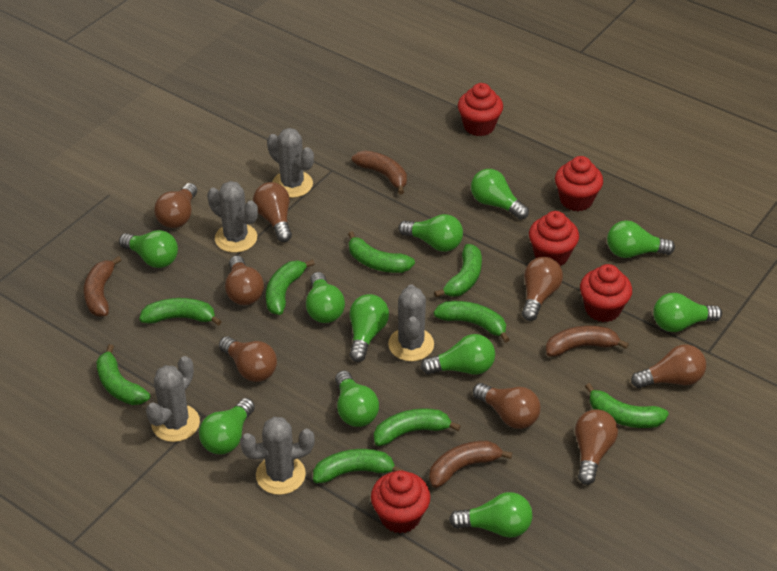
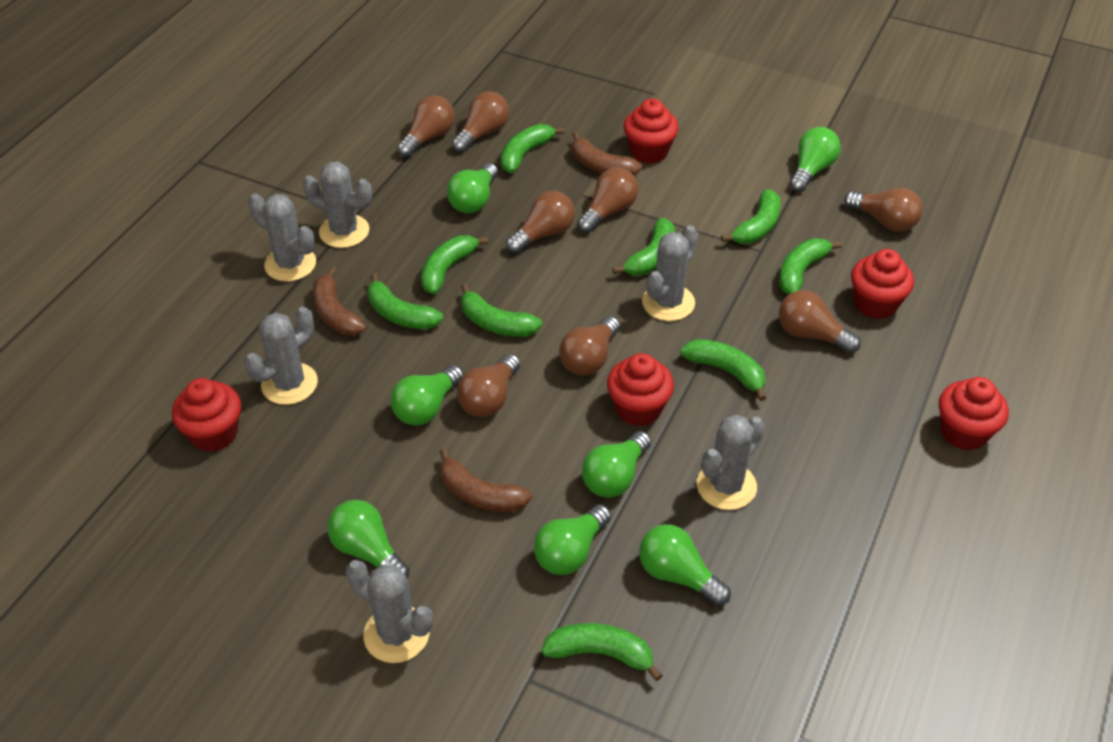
brown banana: [84,256,121,316] [352,150,407,195] [429,441,512,488] [546,326,629,357] = 4 -> [313,267,366,335] [440,448,532,512] [572,132,642,175] = 3
green light bulb: [119,230,178,268] [199,398,255,454] [306,272,345,323] [335,370,379,427] [349,294,389,362] [398,214,463,252] [421,334,495,375] [449,492,532,538] [471,169,529,220] [607,220,675,258] [653,293,722,332] = 11 -> [327,500,410,579] [390,365,464,425] [447,163,498,213] [534,504,611,575] [582,431,651,498] [639,524,731,606] [790,127,841,192] = 7
grey cactus: [146,356,200,442] [207,181,258,253] [240,417,315,495] [267,128,314,198] [388,284,434,361] = 5 -> [244,307,318,405] [248,194,316,282] [303,162,372,248] [346,560,433,663] [642,226,698,321] [697,415,765,510] = 6

